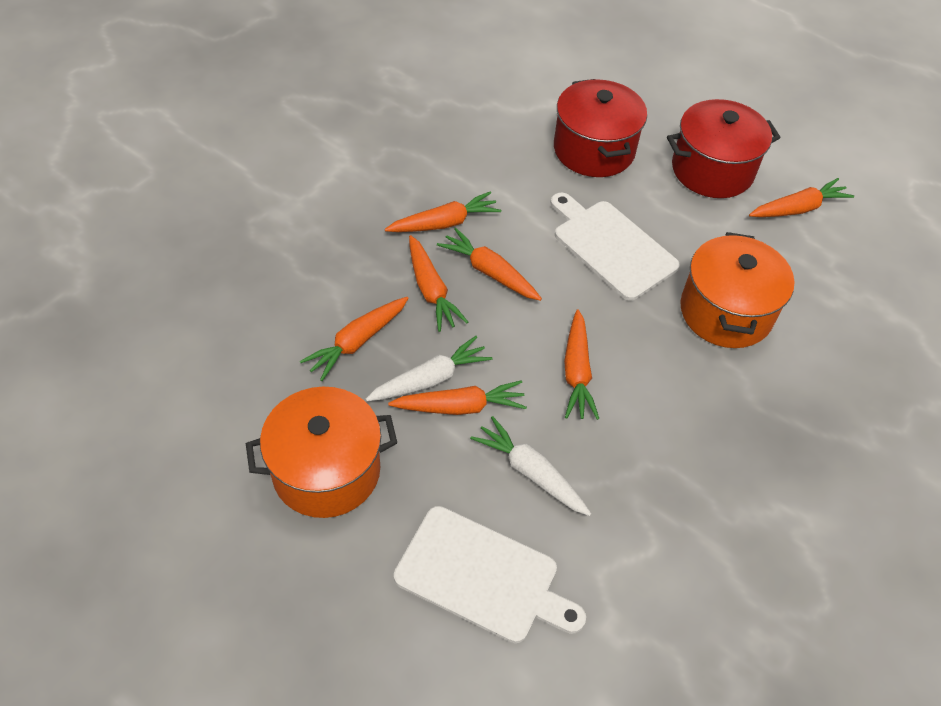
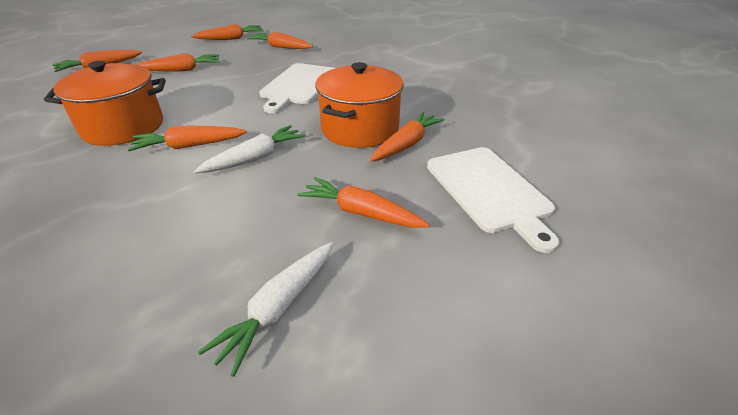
red pot: [554,79,647,177] [667,99,780,198] = 2 -> none = 0

